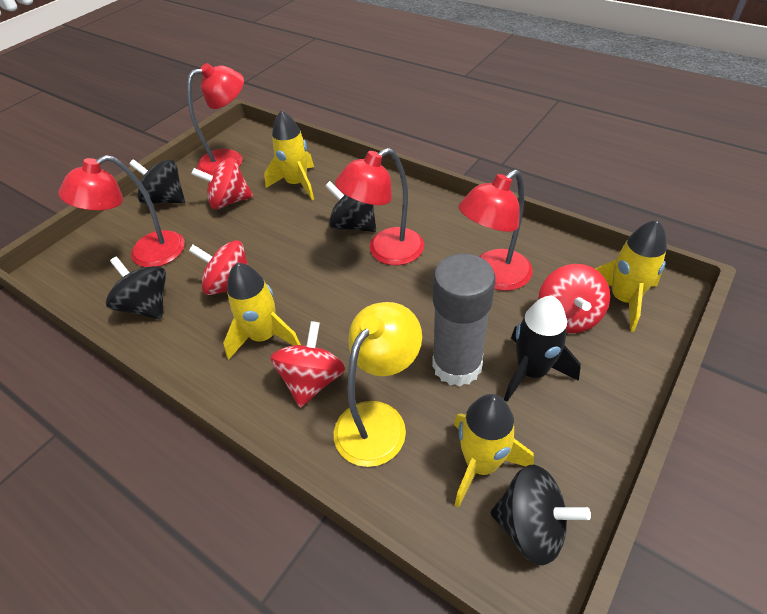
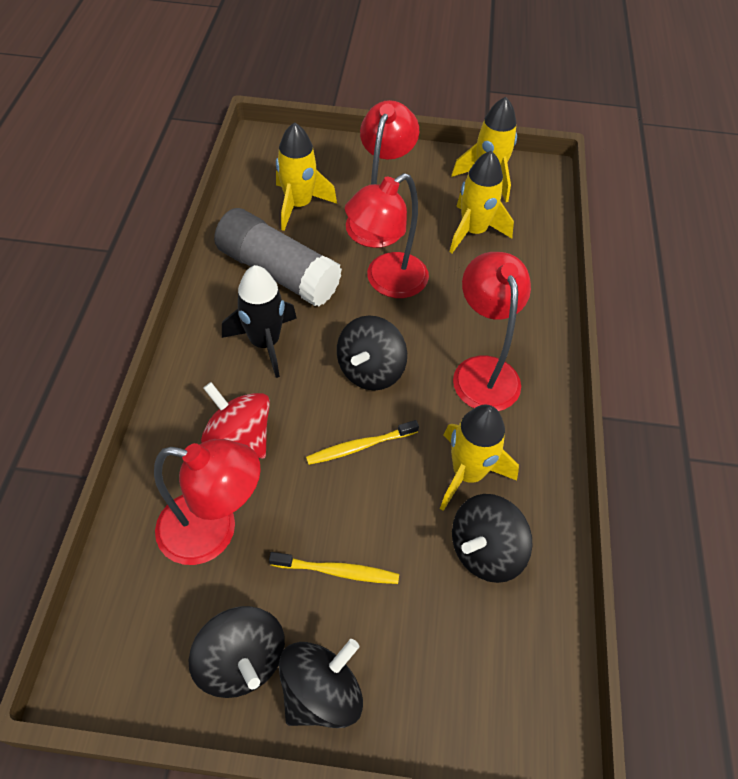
red spinning top: [189,240,248,295] [192,158,253,209] [270,321,345,408] [538,264,610,333] = 4 -> [201,382,270,459] = 1
yellow lamp: [334,302,422,467] = 1 -> none = 0
yellow toothbrush: none = 0 -> [269,552,399,584] [306,420,419,465] = 2

